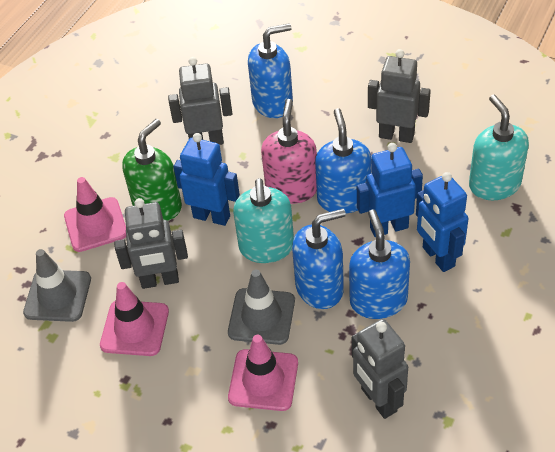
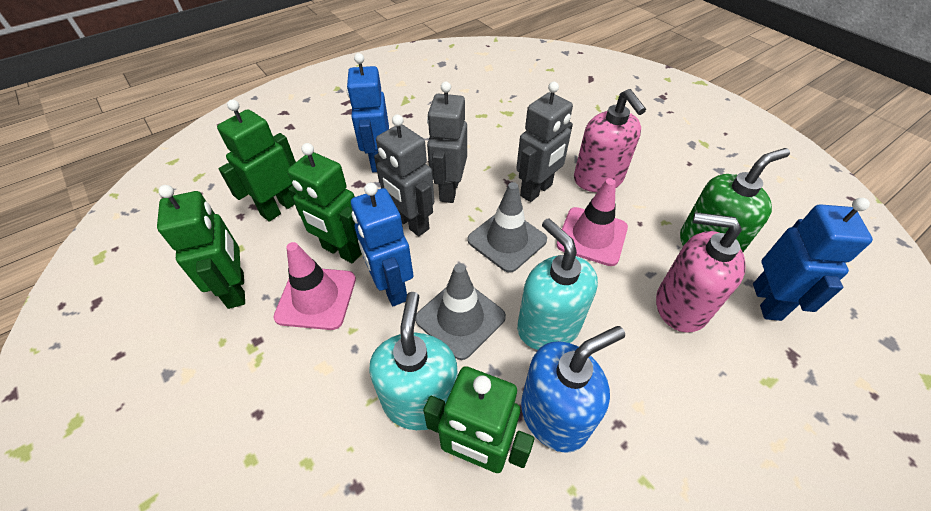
blue soap dispenser: [248,23,293,118] [292,209,346,309] [315,108,371,214] [349,210,410,319] = 4 -> [521,326,625,453] = 1
green robot: none = 0 -> [157,185,245,309] [217,100,296,222] [288,143,362,263] [423,366,534,473] = 4
grey robot: [114,198,188,289] [168,57,232,145] [352,319,408,419] [368,49,431,143] = 4 -> [374,114,434,236] [427,81,467,203] [516,82,573,202] = 3
pink soap dispenser: [261,99,317,204] = 1 -> [574,89,646,192] [656,212,746,333] = 2
pink traffic cone: [64,177,126,252] [100,282,169,356] [228,335,298,411] = 3 -> [273,242,356,330] [556,178,628,266] = 2

